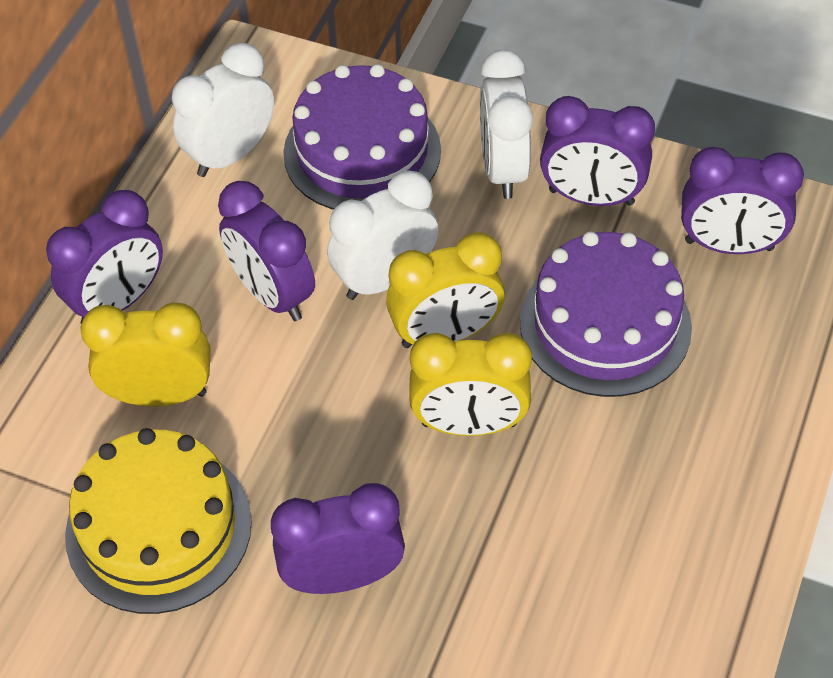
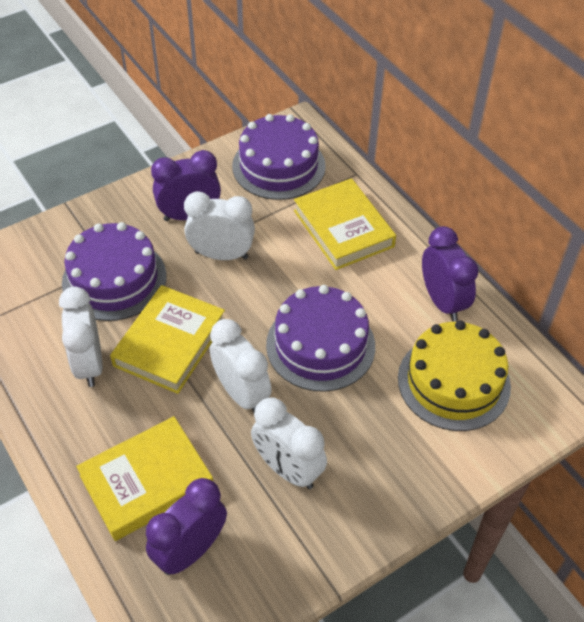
purple cake: [283,64,441,210] [520,231,692,397] = 2 -> [62,222,166,321] [232,114,326,200] [266,285,375,392] = 3
purple clock: [46,190,163,323] [218,181,315,321] [271,483,405,594] [540,96,655,206] [681,147,804,254] = 5 -> [146,478,227,575] [151,150,221,221] [422,226,479,322] = 3
white clock: [172,43,274,177] [327,170,438,300] [480,50,533,199] = 3 -> [59,287,103,387] [184,191,255,260] [210,319,272,412] [251,397,327,489] = 4
yellow book: none = 0 -> [76,416,213,541] [110,285,225,394] [294,178,396,270] = 3
yellow clock: [80,302,211,407] [386,232,505,348] [409,333,532,436] = 3 -> none = 0

